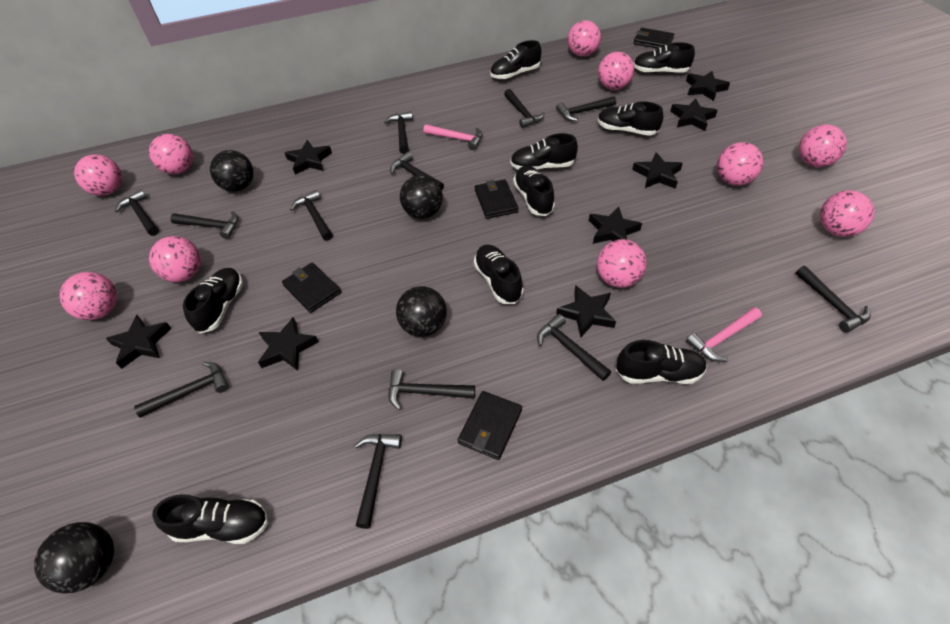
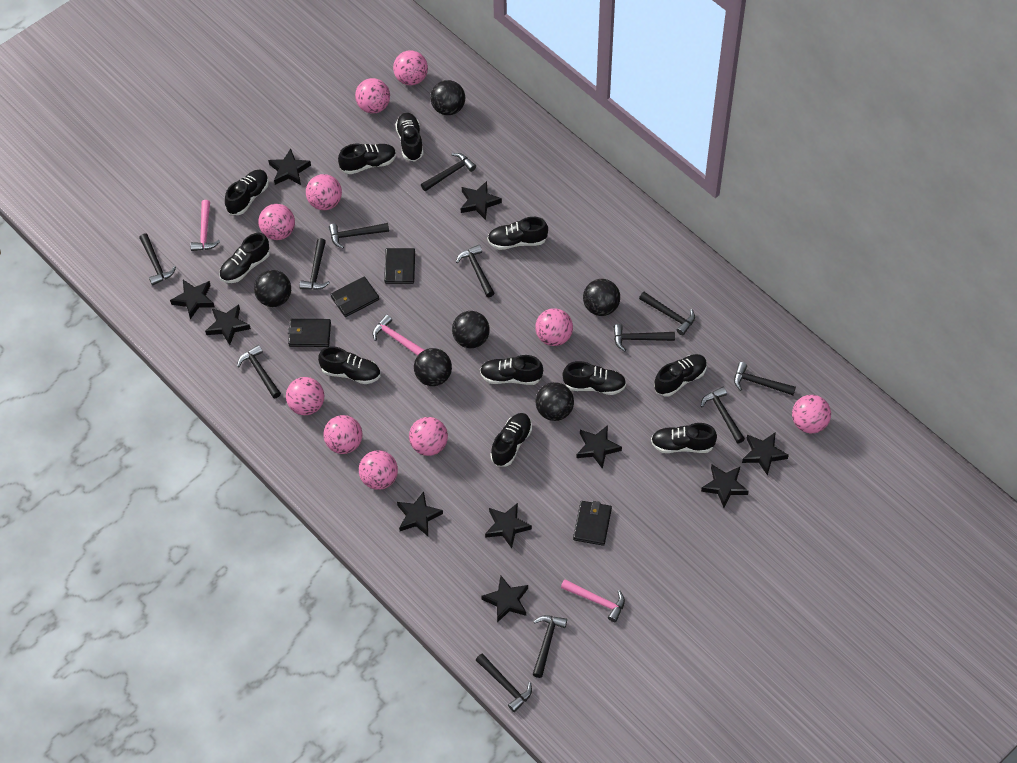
black ball: [34,522,114,594] [210,150,254,192] [396,286,447,337] [400,175,443,219] = 4 -> [254,270,291,307] [414,348,452,386] [430,80,465,115] [452,311,490,348] [536,382,574,421] [583,279,620,316] = 6
black shoe: [152,494,268,544] [183,268,243,334] [474,245,523,304] [490,40,541,79] [510,133,578,170] [513,166,555,216] [598,101,663,136] [616,340,707,384] [634,42,695,73] = 9 -> [219,233,270,283] [225,170,269,215] [318,346,381,384] [338,144,396,174] [395,113,424,162] [480,355,543,385] [487,217,548,250] [490,413,532,467] [562,361,626,395] [651,423,717,453] [654,354,707,396] = 11
black star: [106,315,172,369] [258,317,319,371] [285,140,332,175] [556,285,616,337] [589,206,642,244] [632,152,683,189] [670,99,718,131] [686,71,730,101] = 8 -> [170,280,215,319] [205,304,251,345] [268,148,311,185] [397,491,443,536] [460,181,502,220] [481,575,528,623] [485,503,532,548] [577,425,622,469] [701,465,749,508] [742,432,789,476] = 10
pink hammer: [423,124,483,150] [686,307,762,362] = 2 -> [190,200,220,251] [373,314,424,356] [561,580,625,622] = 3

